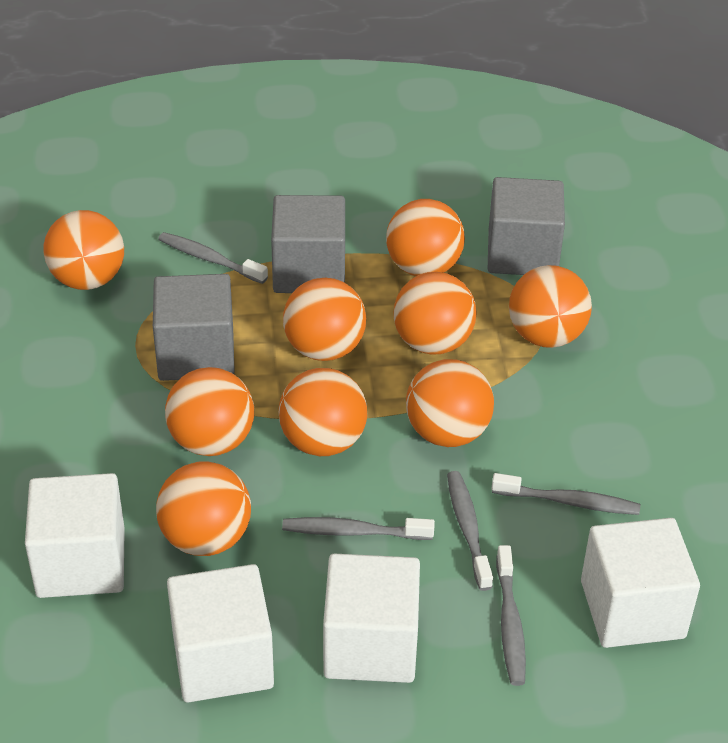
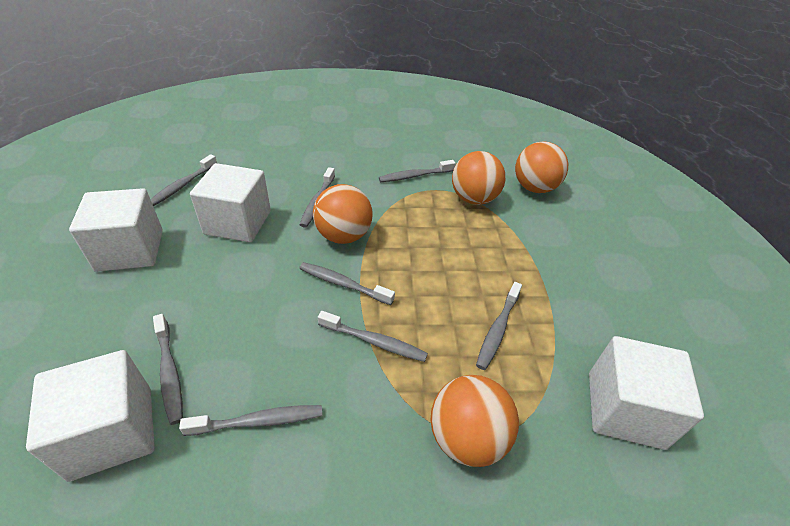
grey cube: [153,274,235,381] [271,195,345,293] [488,177,565,275] = 3 -> none = 0
grey toothbrush: [158,232,268,284] [282,517,435,540] [447,471,493,591] [492,473,640,515] [496,545,526,686] = 5 -> [150,154,217,206] [153,314,183,425] [179,405,322,436] [299,262,395,305] [300,167,335,228] [318,311,428,362] [379,160,456,182] [476,282,522,370] = 8
orange ball: [44,210,124,290] [156,461,251,556] [165,367,254,456] [278,368,367,456] [283,278,366,361] [386,199,465,276] [393,272,477,355] [406,359,494,447] [509,265,592,348] = 9 -> [313,184,372,244] [431,375,519,467] [452,151,505,205] [515,141,568,193] = 4

